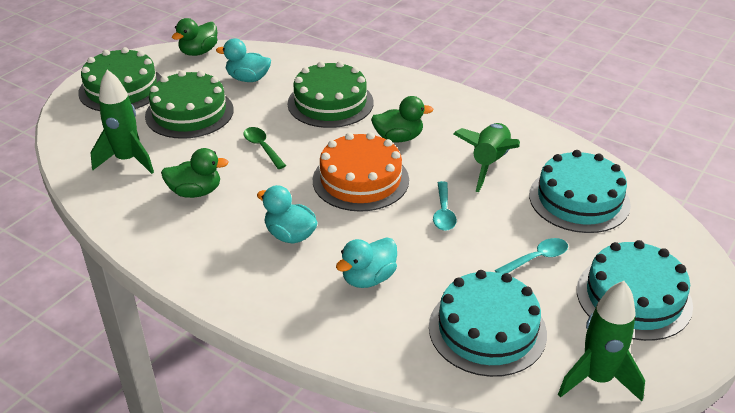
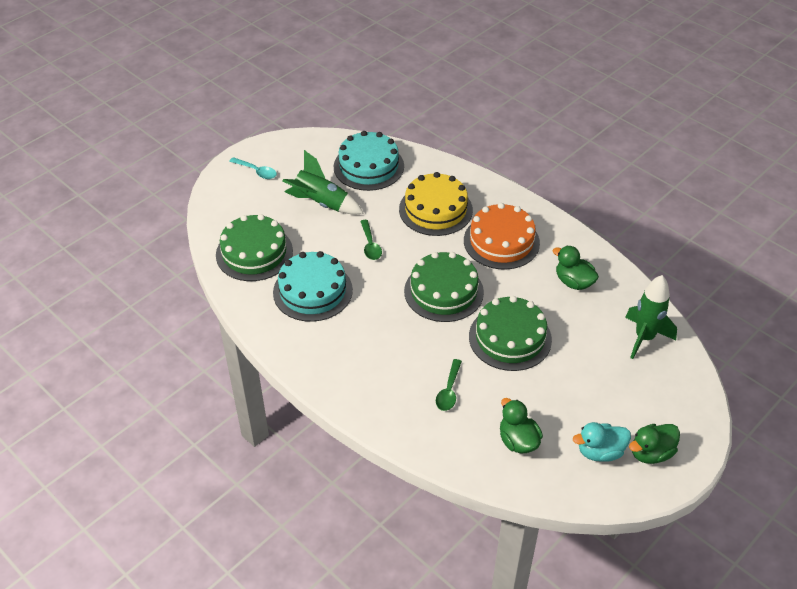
green rocket: [90,70,154,174] [453,123,520,192] [558,281,645,401] = 3 -> [282,150,364,215] [625,275,677,359] = 2
green spoon: [243,127,286,169] = 1 -> [360,220,382,260] [436,359,462,411] = 2
turquoise cake: [429,270,547,377] [529,150,631,233] [577,240,693,341] = 3 -> [273,251,353,322] [334,131,404,191] = 2
turquoise duck: [216,38,271,82] [257,185,317,244] [336,237,397,288] = 3 -> [573,422,631,462] = 1
turquoise spoon: [433,181,457,231] [495,238,568,274] = 2 -> [229,157,277,179] = 1
yellow cake: none = 0 -> [399,172,473,236] = 1

